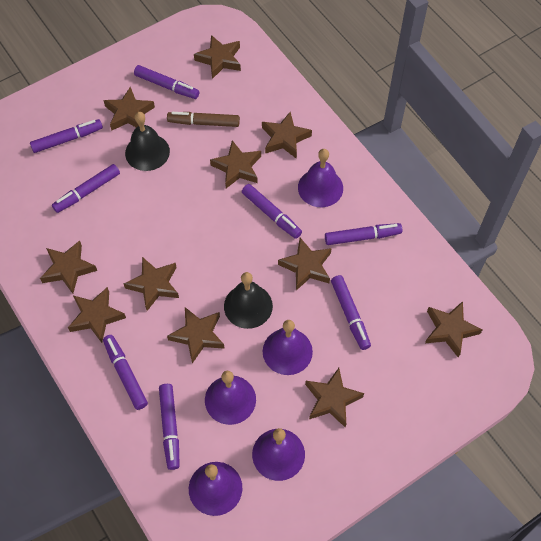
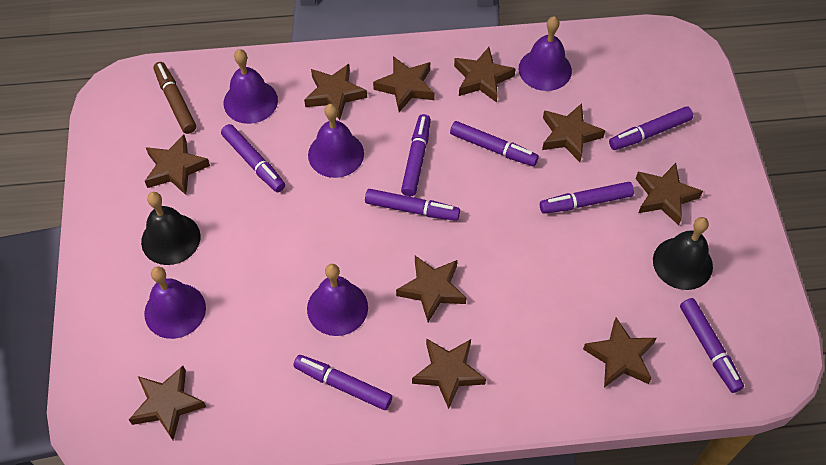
brown star: [40,240,97,294] [68,287,126,343] [103,87,155,131] [124,257,179,311] [167,307,225,363] [194,35,241,79] [210,140,261,188] [262,112,312,159] [278,238,332,291] [305,368,364,428] [425,301,483,358] = 11 -> [129,366,206,440] [145,135,210,195] [304,64,367,120] [373,56,435,112] [396,256,466,322] [412,338,486,409] [454,47,516,103] [542,103,605,162] [583,318,656,388] [636,163,703,226] = 10

